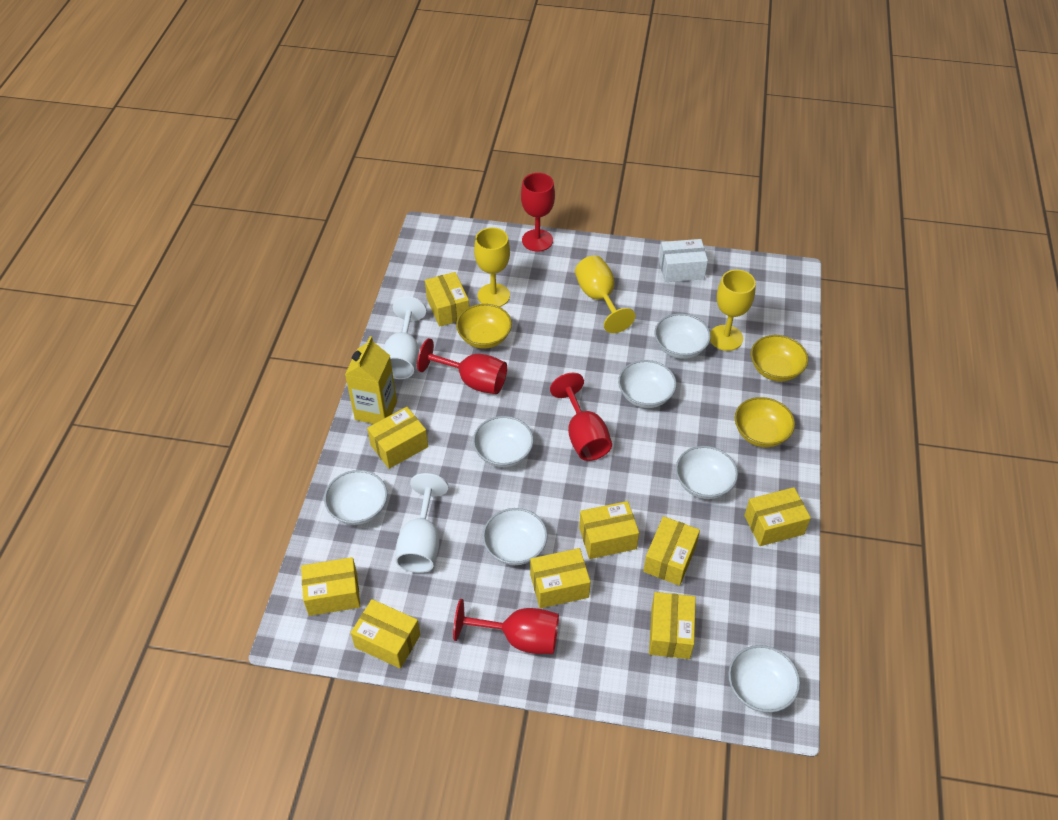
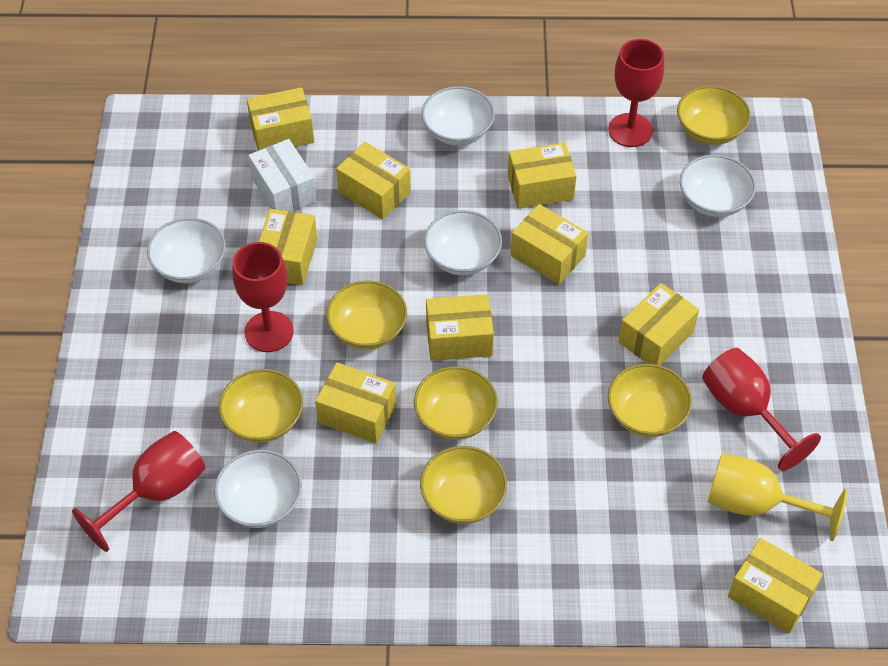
white bowl: [324,470,387,525] [473,416,534,467] [483,508,547,565] [618,360,677,408] [654,313,711,359] [676,446,738,499] [728,645,800,712] = 7 -> [147,218,226,283] [214,450,302,528] [421,86,495,146] [424,210,502,275] [680,155,756,217] = 5
white goblet: [383,296,426,379] [396,473,448,573] = 2 -> none = 0
yellow bowl: [456,304,512,349] [735,397,795,447] [751,335,808,381] = 3 -> [219,369,303,443] [326,281,407,349] [414,366,498,440] [420,446,507,524] [608,364,692,437] [677,86,751,145] = 6
yellow carton: [345,336,397,424] = 1 -> none = 0
yellow goblet: [474,227,510,307] [575,255,635,333] [710,270,756,351] = 3 -> [708,454,848,541] = 1

